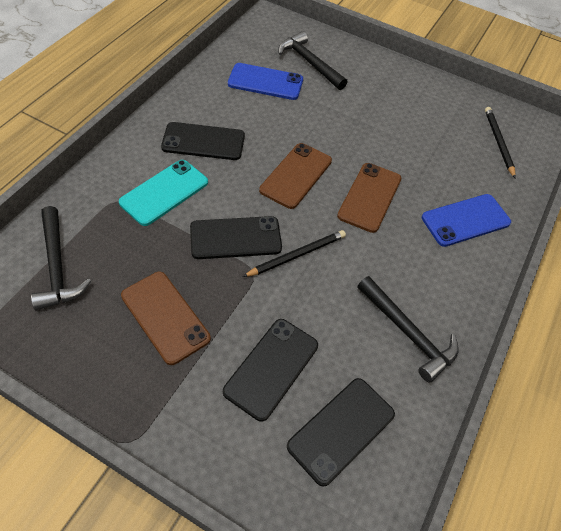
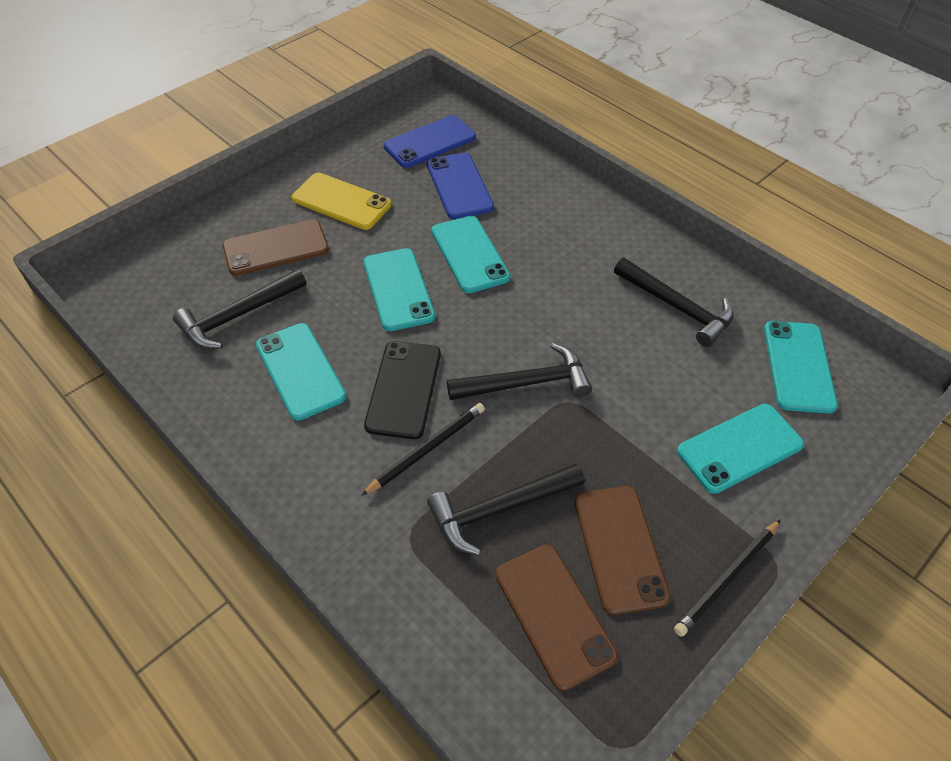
black hammer: [31,206,91,311] [278,31,347,90] [357,276,459,383] = 3 -> [173,269,306,349] [427,464,585,555] [447,343,592,400] [614,258,734,347] = 4
black phone: [161,122,245,160] [190,216,282,259] [223,319,318,422] [287,378,395,487] = 4 -> [364,341,441,439] = 1
turquoise phone: [119,160,208,226] = 1 -> [256,323,346,420] [364,248,435,331] [432,216,510,293] [677,404,804,494] [764,321,838,414] = 5
yellow phone: none = 0 -> [292,173,391,230] = 1

